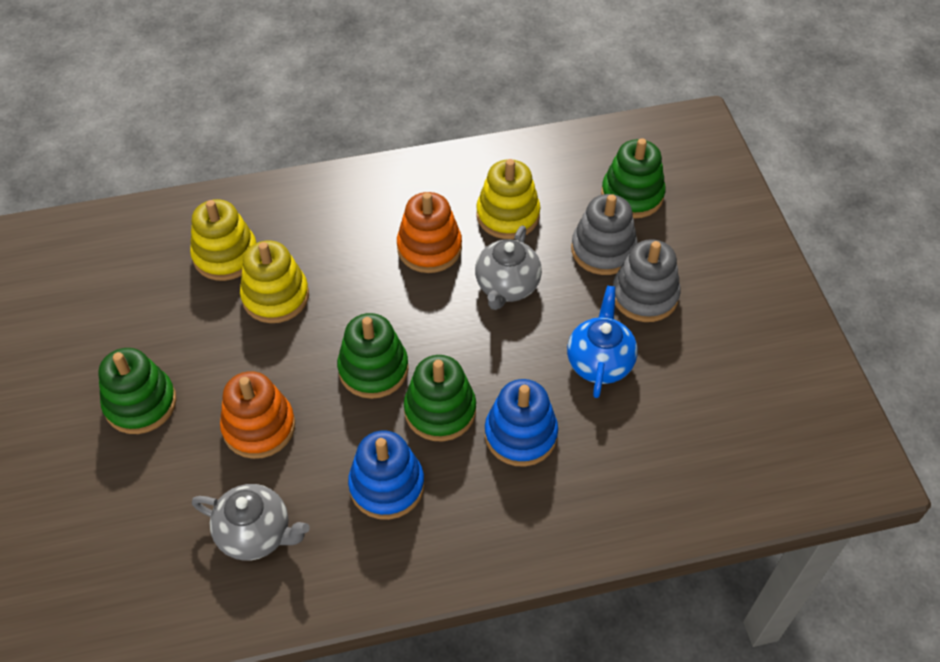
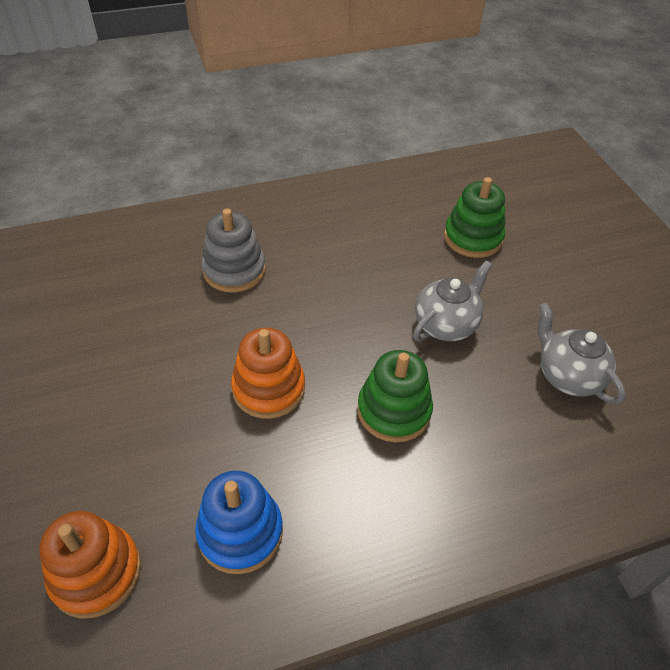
blue stacking toy: [348,431,424,520] [485,379,558,467] = 2 -> [195,471,283,574] = 1
blue teapot: [567,286,638,398] = 1 -> none = 0
green stacking toy: [98,348,177,434] [337,313,409,399] [404,355,476,441] [601,138,666,219] = 4 -> [357,350,433,442] [444,177,505,258] = 2
grey stacking toy: [571,194,638,275] [613,239,680,322] = 2 -> [201,208,266,292] = 1
yellow stacking toy: [190,199,256,281] [240,240,309,323] [476,159,540,239] = 3 -> none = 0

